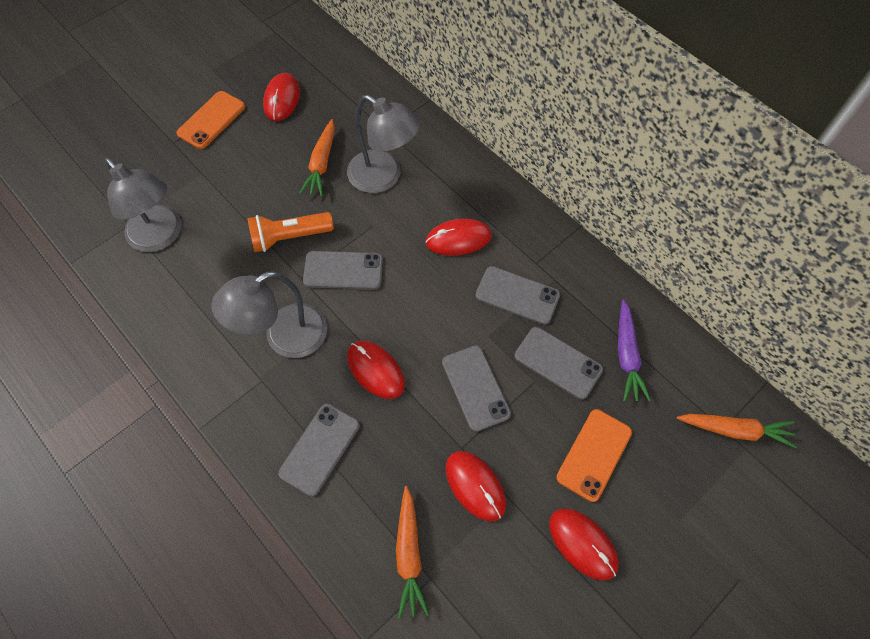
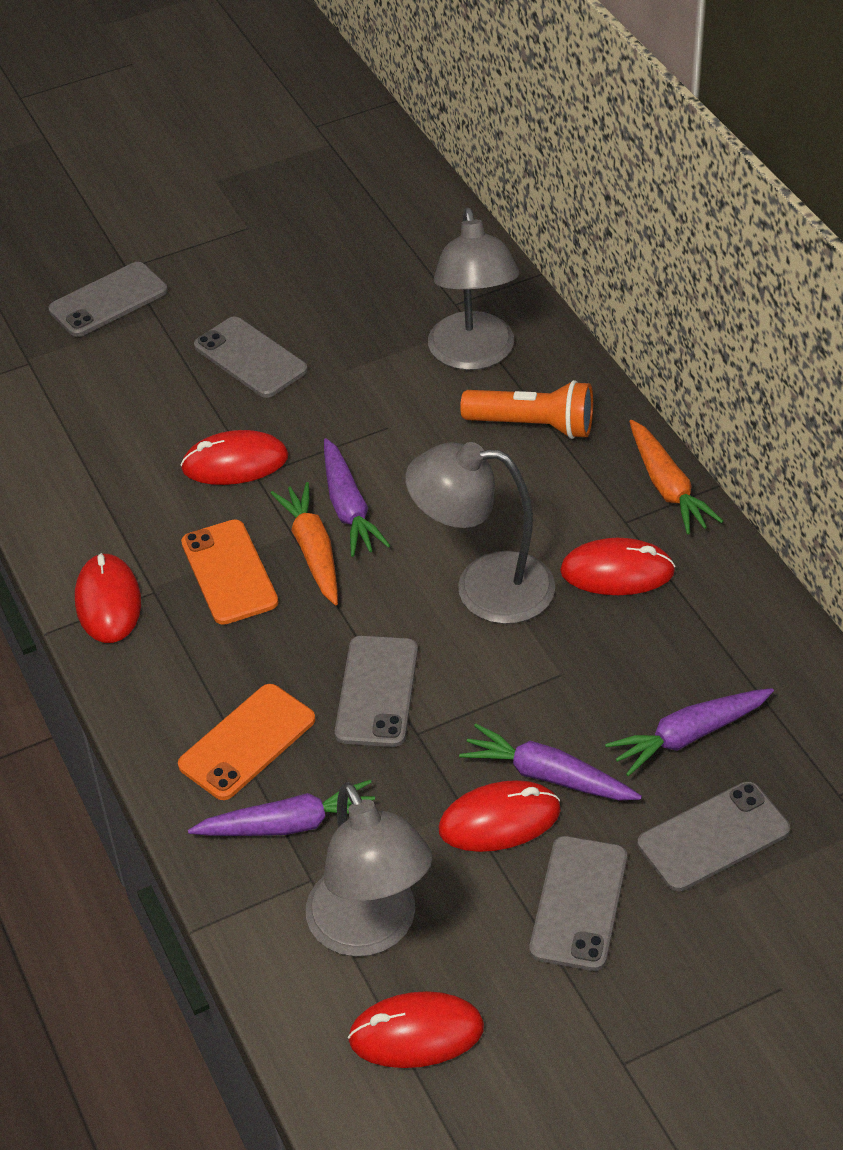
orange carrot: [300,119,335,197] [396,486,429,619] [677,414,797,448] = 3 -> [271,482,338,605] [629,420,723,535] = 2
purple carrot: [618,299,651,402] = 1 -> [188,780,375,836] [324,438,391,557] [459,724,642,801] [605,688,774,776] = 4

